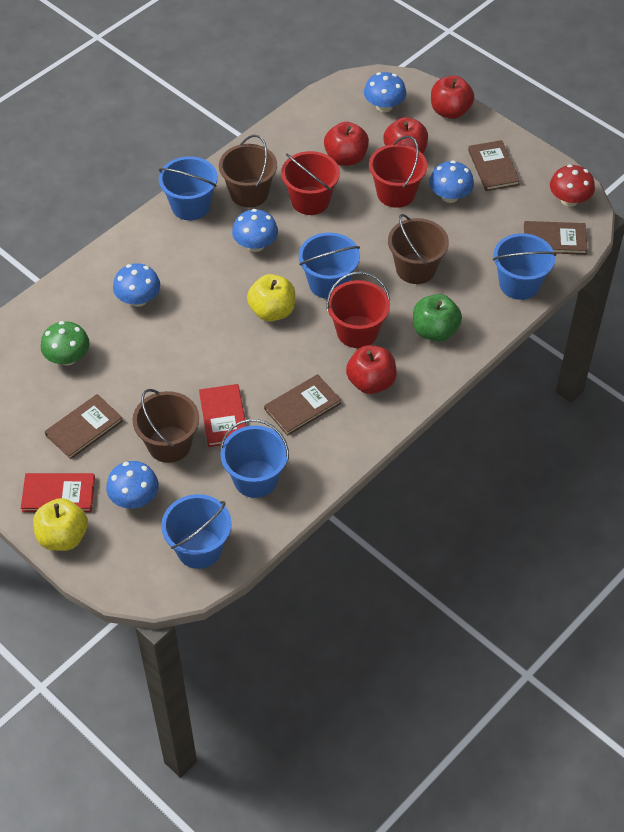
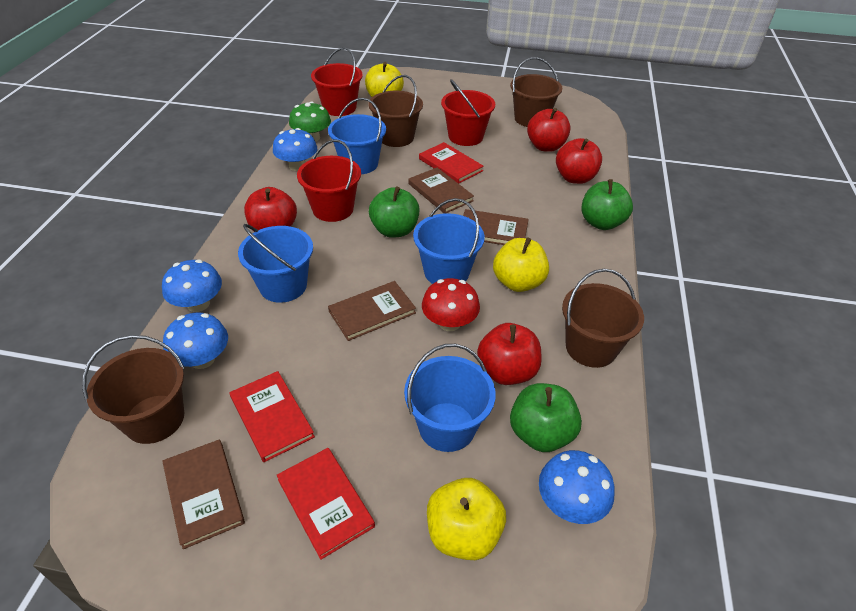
blue bucket: [158,156,218,220] [161,494,232,569] [220,419,289,498] [299,232,360,299] [493,233,556,300] = 5 -> [238,224,313,303] [328,98,386,174] [404,344,496,452] [413,198,485,284] = 4
blue mushroom: [106,461,159,509] [113,263,160,307] [232,209,278,252] [364,72,406,112] [429,160,474,203] = 5 -> [162,259,222,312] [163,313,228,369] [273,128,317,171] [539,450,615,524] = 4
brown bucket: [132,389,199,463] [219,135,277,207] [388,214,449,284] = 3 -> [82,335,185,444] [369,75,423,147] [510,57,562,127] [562,269,644,368] = 4
green apple: [413,294,462,342] = 1 -> [369,186,420,238] [510,383,582,452] [582,179,633,230] = 3
red book: [21,473,95,512] [199,384,246,447] = 2 -> [229,371,315,462] [277,448,375,560] [419,142,484,184] = 3
yellow apple: [33,498,88,551] [247,274,295,322] = 2 -> [365,62,404,97] [427,478,506,560] [493,237,549,292] = 3

